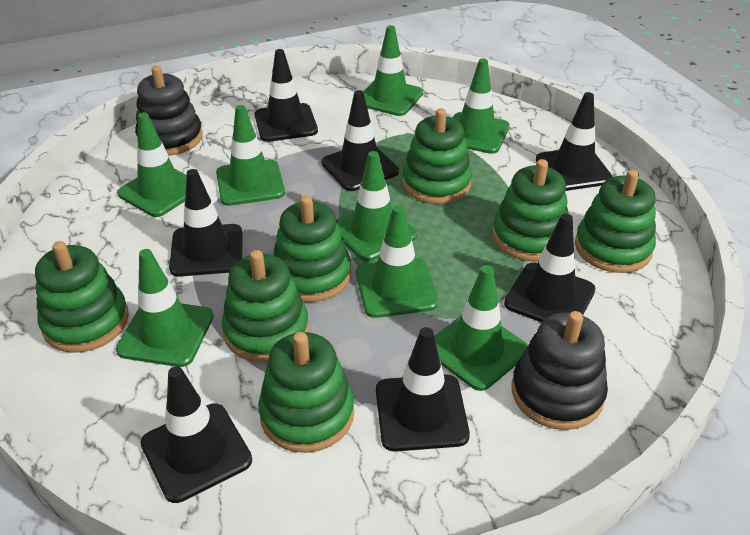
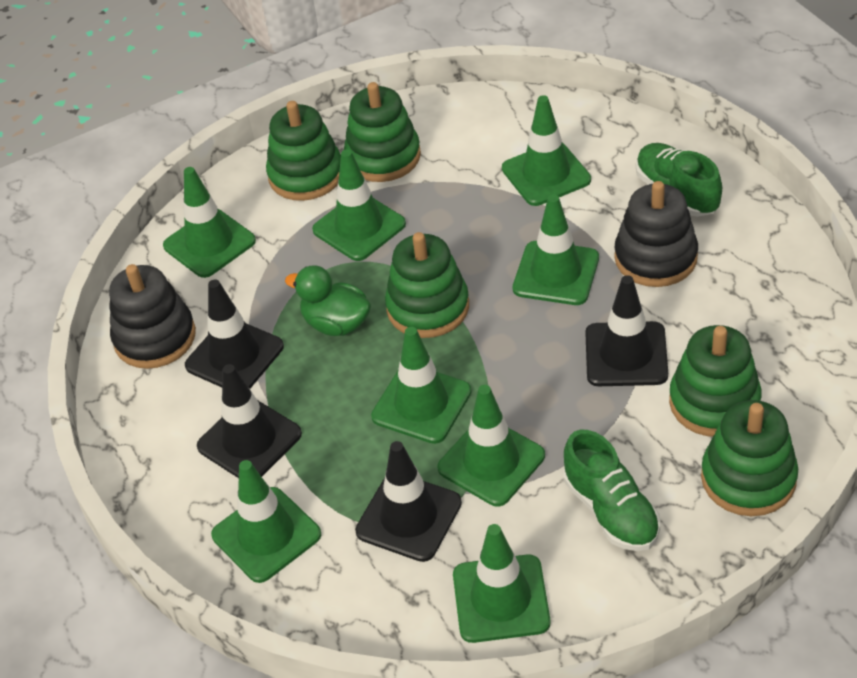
black traffic cone: [141,366,252,503] [169,169,242,277] [254,49,318,142] [321,90,399,191] [376,327,470,452] [504,214,595,323] [536,92,613,191] = 7 -> [185,280,284,389] [197,364,302,478] [355,441,462,562] [585,275,668,386] = 4
green duck: none = 0 -> [285,265,371,336] = 1
green shoe: none = 0 -> [564,430,660,551] [636,143,722,217] = 2
green stacking toy: [35,241,129,353] [222,250,309,363] [258,332,354,453] [273,196,351,302] [402,108,472,204] [492,159,569,261] [575,170,656,273] = 7 -> [266,101,341,201] [344,82,421,182] [385,232,469,338] [669,325,762,437] [701,400,798,516] = 5

